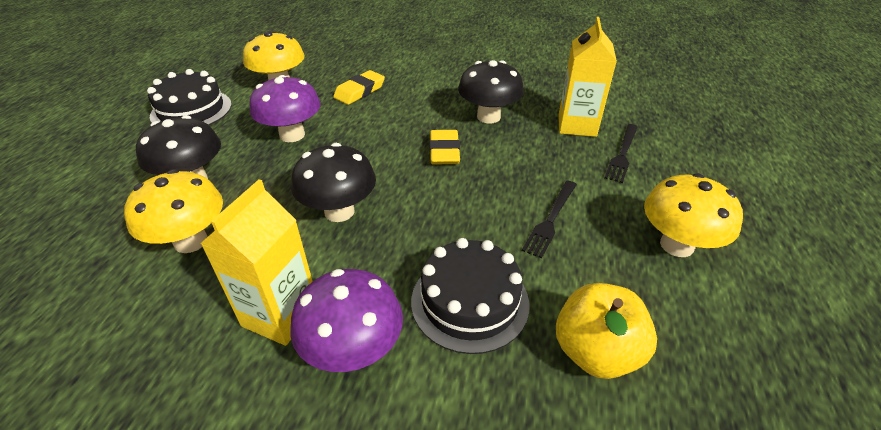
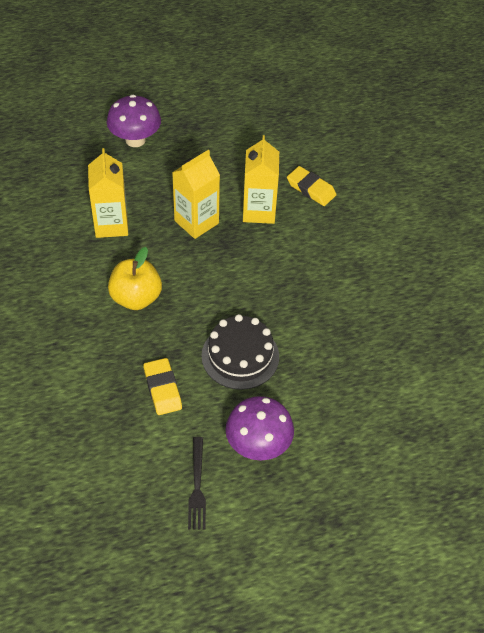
black cake: [147,69,232,125] [411,238,529,354] = 2 -> [201,314,279,390] = 1
black fork: [522,181,577,258] [604,124,638,183] = 2 -> [188,437,206,529] = 1
black mushroom: [136,115,221,179] [291,143,376,222] [458,60,524,123] = 3 -> none = 0
yellow carton: [200,179,313,346] [559,17,617,137] = 2 -> [88,148,128,238] [172,150,220,239] [243,135,279,224] = 3
yellow mushroom: [124,169,223,253] [243,31,305,80] [644,173,743,257] = 3 -> none = 0

